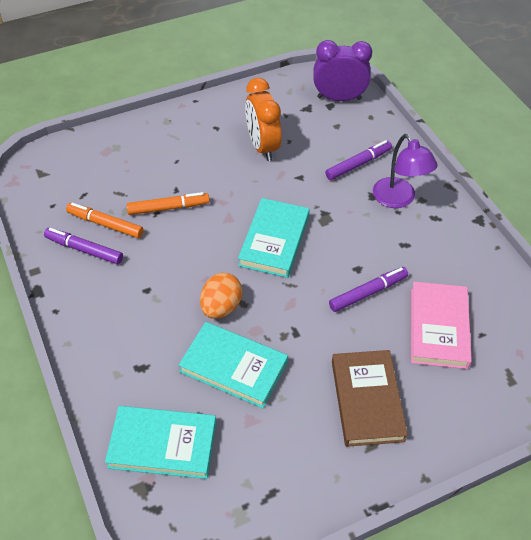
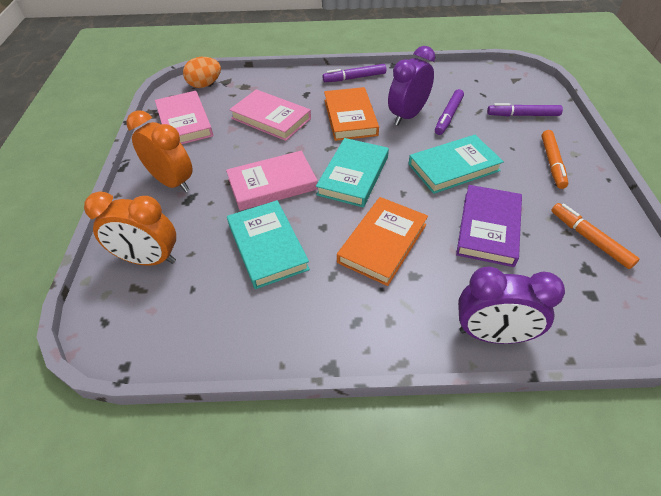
brown book: [332,350,408,447] = 1 -> none = 0
orange book: none = 0 -> [324,87,379,141] [337,197,428,286] = 2
orange clock: [245,78,282,161] = 1 -> [84,191,176,266] [127,110,193,192] = 2
pink book: [411,282,472,369] = 1 -> [155,91,213,144] [226,151,318,211] [229,89,311,141] = 3
purple book: none = 0 -> [456,185,522,267] = 1
purple clock: [313,40,372,101] = 1 -> [388,46,435,125] [458,267,565,344] = 2
purple lamp: [373,134,438,208] = 1 -> none = 0

